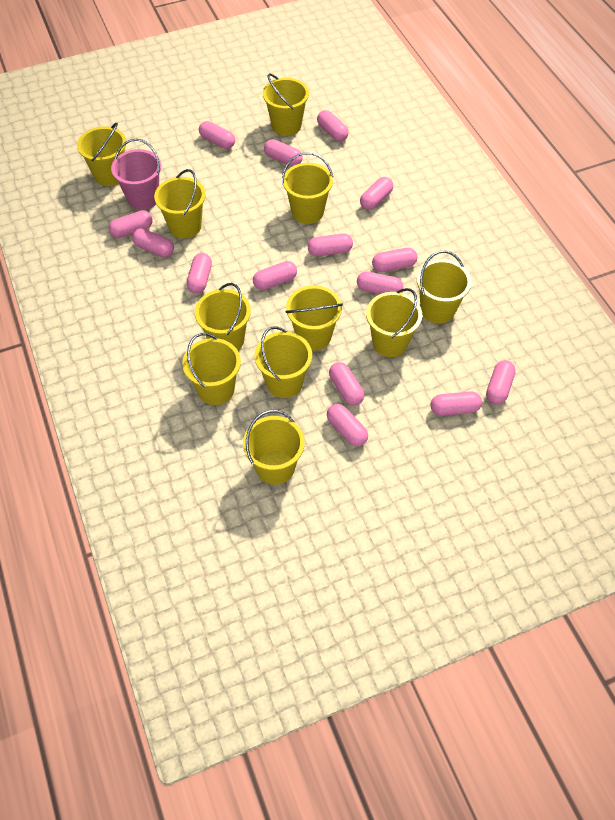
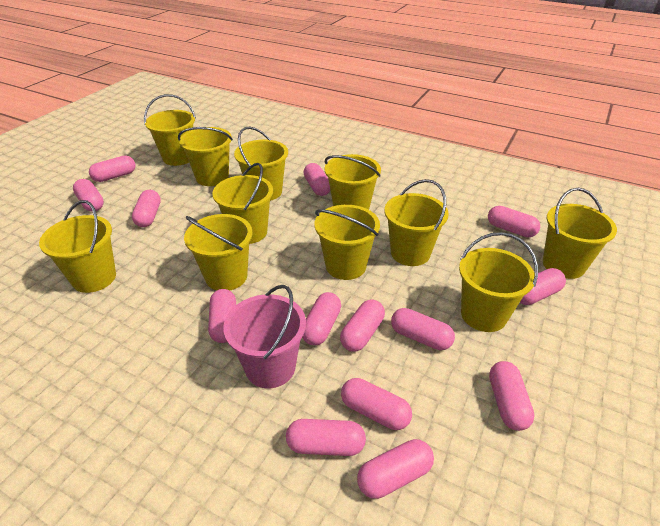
pink capsule: [109,210,153,238] [132,228,174,257] [187,253,212,293] [199,121,235,149] [253,261,297,290] [264,139,303,166] [308,233,353,256] [317,110,349,141] [327,404,368,446] [329,362,364,406] [357,271,403,294] [360,177,393,210] [372,248,417,272] [430,391,482,416] [486,360,516,405] = 15 -> [73,179,104,211] [89,156,135,182] [132,190,161,227] [208,289,236,343] [286,419,366,456] [302,292,341,345] [304,163,330,196] [340,299,385,352] [341,378,412,430] [357,439,434,499] [391,308,455,350] [488,206,540,237] [489,361,535,431] [520,268,566,305] = 14

